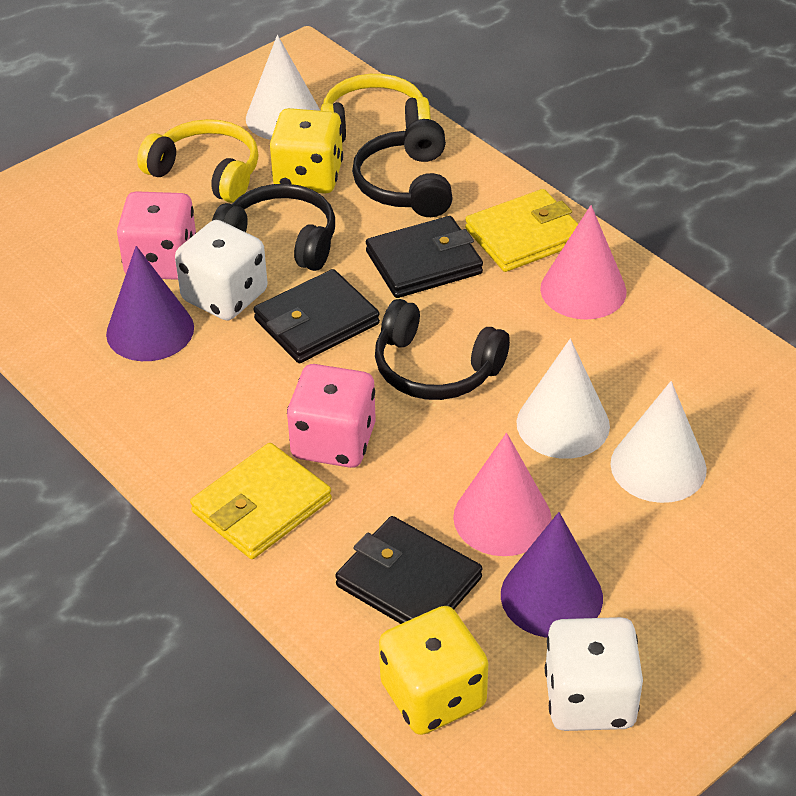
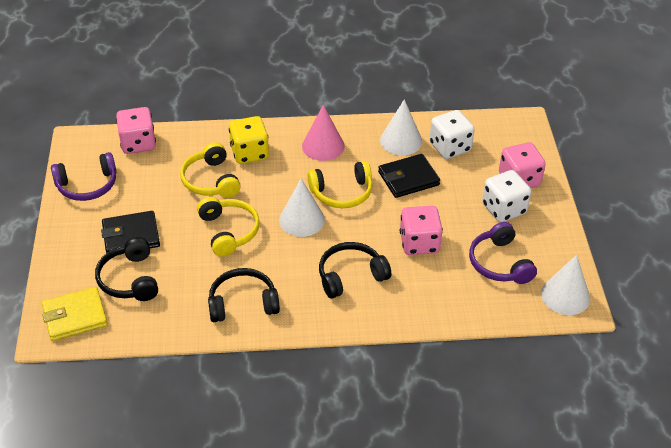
black wallet: [253,269,380,363] [335,516,482,624] [366,216,483,298] = 3 -> [101,211,160,253] [378,154,440,198] = 2
pink cone: [453,433,552,556] [540,205,627,320] = 2 -> [302,105,345,161] = 1
pink dice: [117,191,196,280] [287,364,376,468] = 2 -> [116,107,156,154] [400,206,443,255] [499,142,546,188] = 3
purple cone: [106,246,194,361] [501,512,603,638] = 2 -> none = 0
purple headphones: none = 0 -> [51,152,116,201] [469,222,537,284] = 2
yellow dice: [270,108,343,194] [379,606,488,735] = 2 -> [229,116,269,164] = 1
yellow headphones: [137,119,259,203] [321,74,431,143] = 2 -> [180,142,241,198] [197,197,260,256] [307,161,373,208] = 3
yellow wallet: [190,443,332,559] [465,189,578,272] = 2 -> [42,287,108,341] = 1

